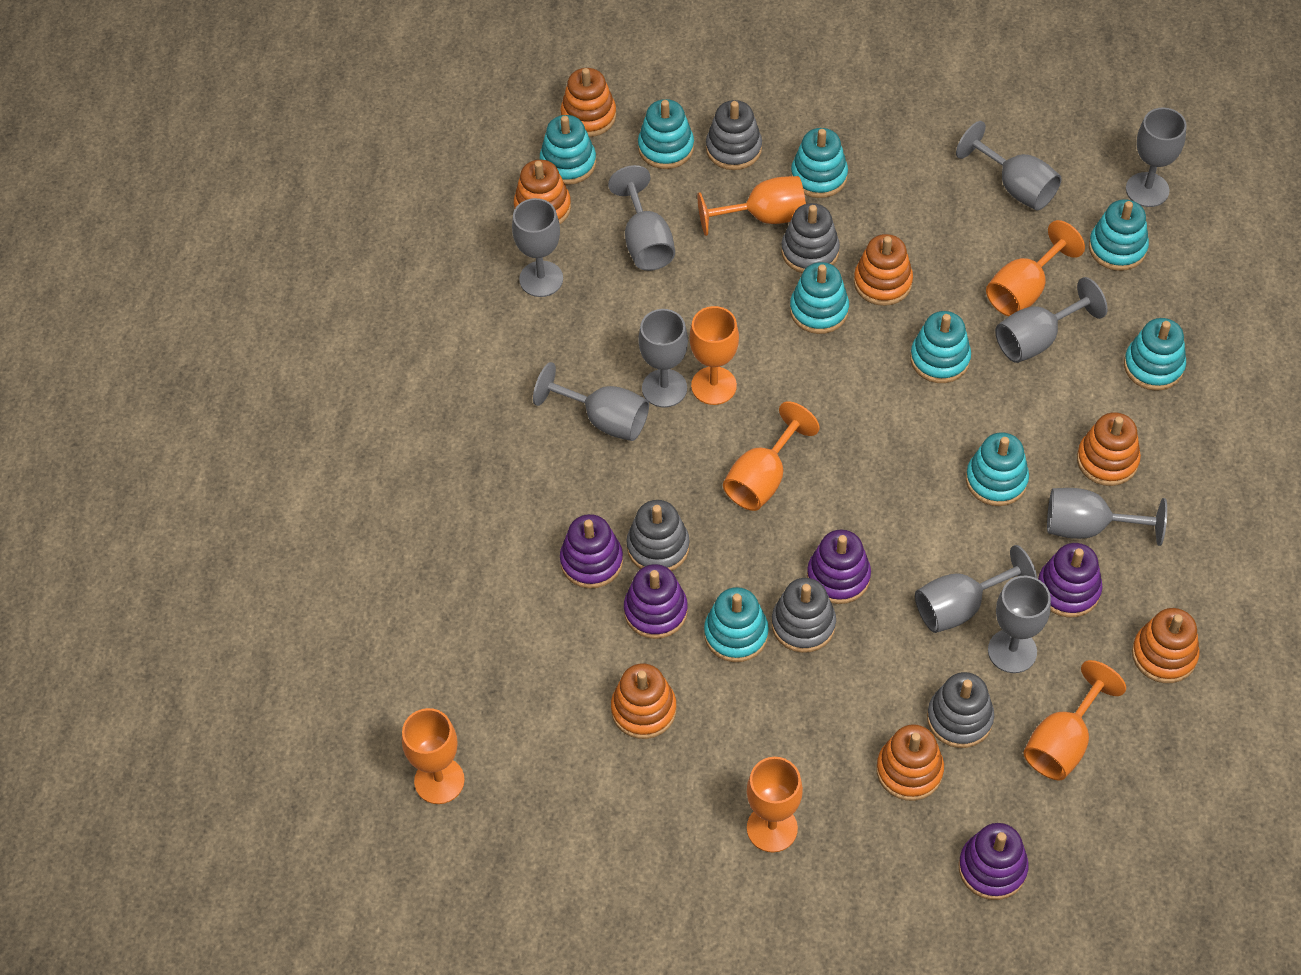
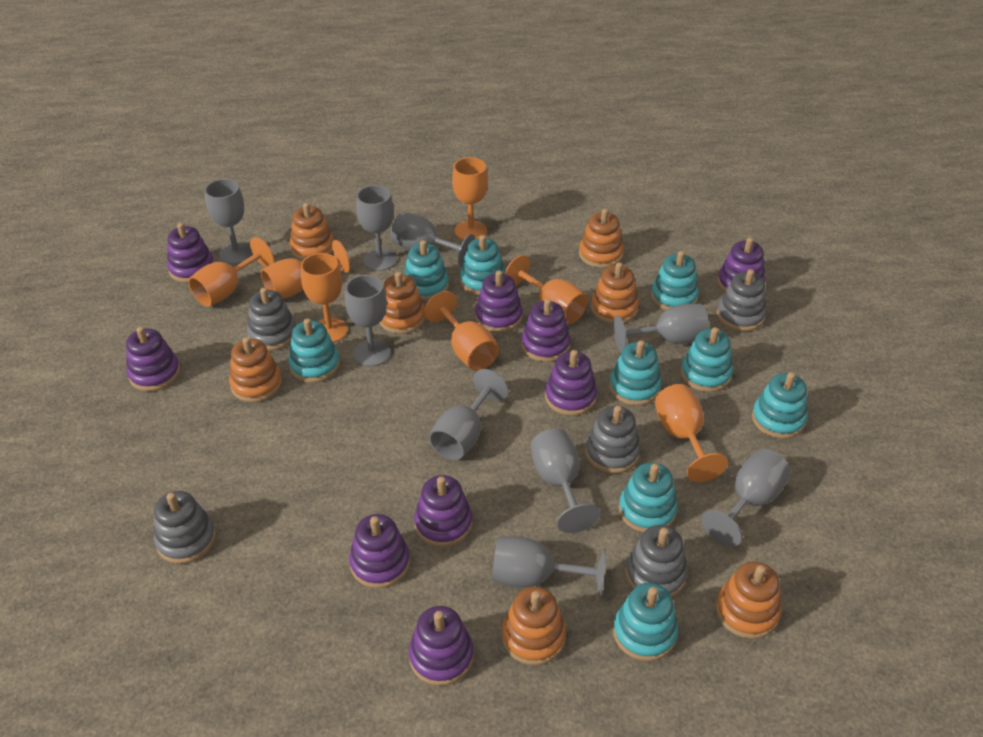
grey goblet: [512,198,563,297] [533,362,649,441] [608,165,675,271] [638,309,688,408] [915,545,1038,633] [956,121,1062,210] [988,576,1051,673] [995,277,1108,363] [1047,488,1167,546] [1126,108,1187,207] = 10 -> [205,179,253,264] [345,275,391,366] [356,185,397,271] [391,212,475,267] [429,369,509,460] [492,537,606,597] [530,428,600,533] [613,304,709,353] [701,449,791,547] = 9
purple stacking toy: [560,514,623,589] [624,564,688,639] [807,530,871,604] [958,823,1029,900] [1038,543,1103,618] = 5 -> [126,327,180,391] [167,223,214,283] [349,514,410,588] [409,606,474,686] [414,475,472,547] [475,270,523,333] [521,299,571,362] [545,350,597,416] [717,238,765,292] = 9

